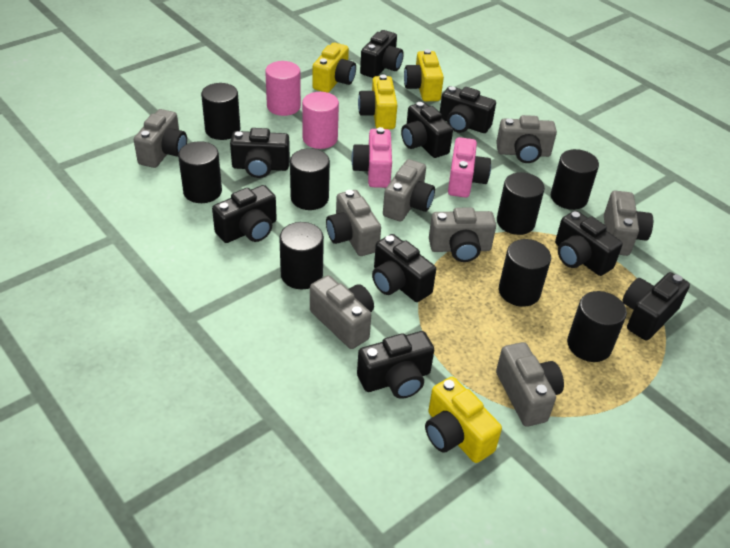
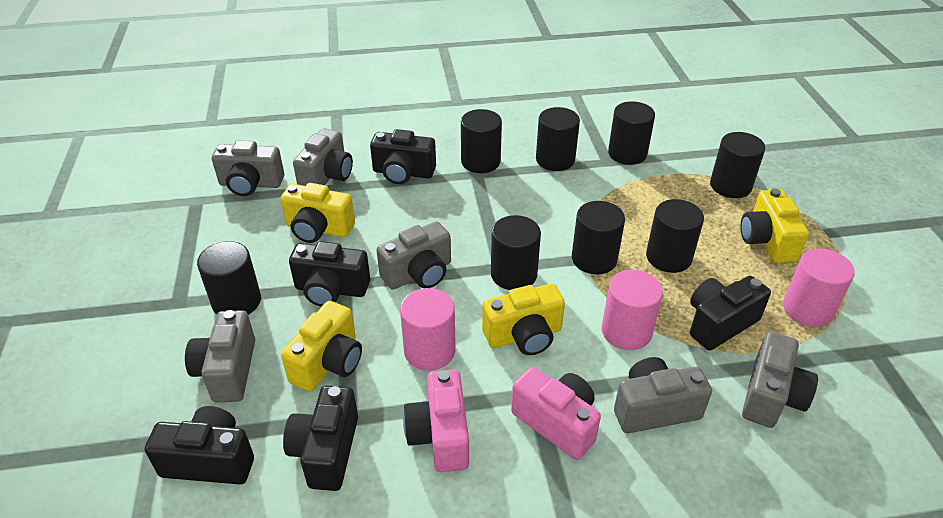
black camera: [212,185,277,243] [230,128,290,178] [357,331,434,399] [360,30,404,78] [372,234,436,302] [401,102,453,158] [440,86,496,133] [555,210,623,276] [622,272,690,341] = 9 -> [145,406,254,485] [283,386,358,491] [289,241,370,307] [370,129,436,184] [690,276,771,350] = 5
grey camera: [134,109,187,168] [310,275,374,349] [326,190,381,256] [383,159,435,222] [429,208,496,262] [496,115,557,163] [496,342,564,427] [604,191,653,256] = 8 -> [185,310,255,403] [212,140,284,196] [293,128,353,186] [377,221,451,290] [614,357,712,433] [742,331,818,428] = 6
pink cylinder: [265,61,301,116] [302,92,339,149] = 2 -> [400,288,456,371] [602,270,663,350] [783,248,855,327] = 3

